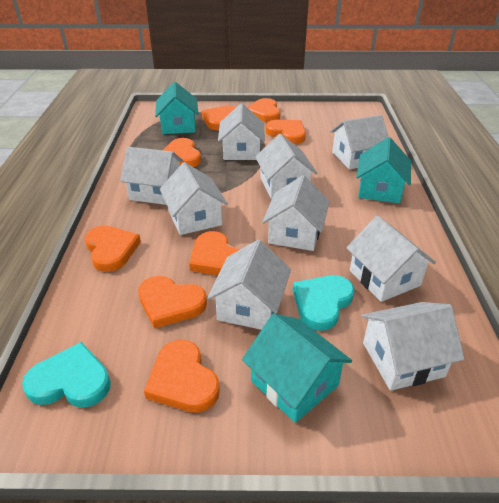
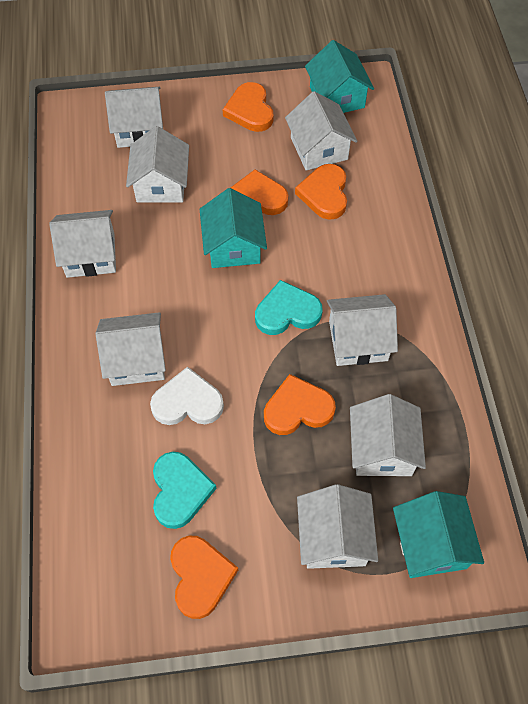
orange heart: [85,225,141,272] [138,276,207,328] [144,340,220,412] [163,138,201,167] [189,231,240,275] [202,106,235,130] [247,98,280,122] [266,120,306,144] = 8 -> [170,536,238,619] [223,82,273,132] [231,169,288,215] [264,374,336,435] [295,164,347,220] = 5
white heart: none = 0 -> [150,367,224,425] = 1
white house: [120,147,183,205] [160,162,228,235] [207,240,291,330] [218,103,265,160] [255,134,317,199] [262,175,330,251] [330,115,388,170] [346,216,436,302] [361,302,465,391] = 9 -> [49,210,116,278] [95,312,166,386] [105,87,163,148] [126,126,189,203] [285,91,357,171] [297,484,378,569] [327,294,398,366] [350,394,426,476] = 8

